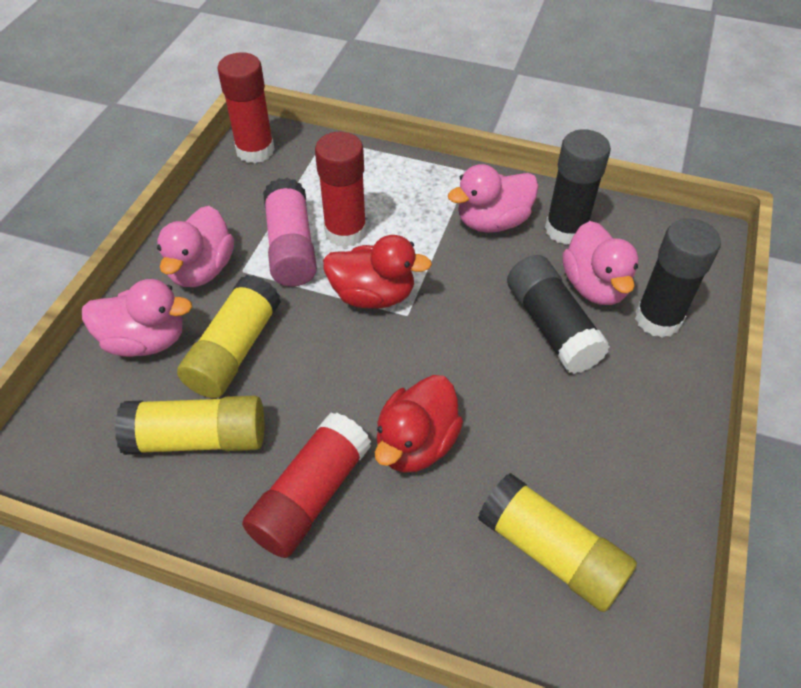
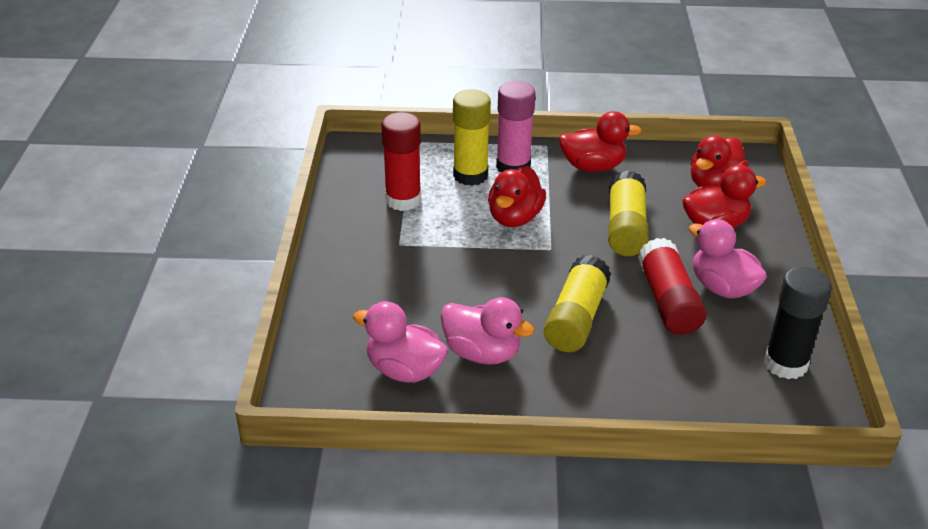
black glue stick: [507,255,610,374] [545,130,611,245] [635,218,721,338] = 3 -> [764,267,832,379] = 1
pink duck: [82,279,192,357] [157,206,234,287] [448,164,539,233] [563,221,639,305] = 4 -> [353,301,448,383] [441,297,534,365] [689,219,767,298] = 3
red duck: [323,235,432,309] [375,375,463,473] = 2 -> [488,166,546,227] [559,111,642,172] [682,165,767,229] [691,135,749,187] = 4
red glue stick: [218,52,275,163] [242,413,371,558] [315,132,367,247] = 3 -> [381,112,421,211] [638,238,706,335] = 2

